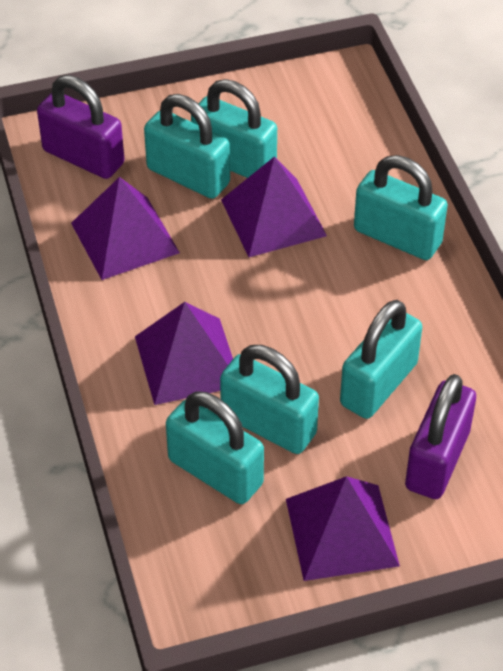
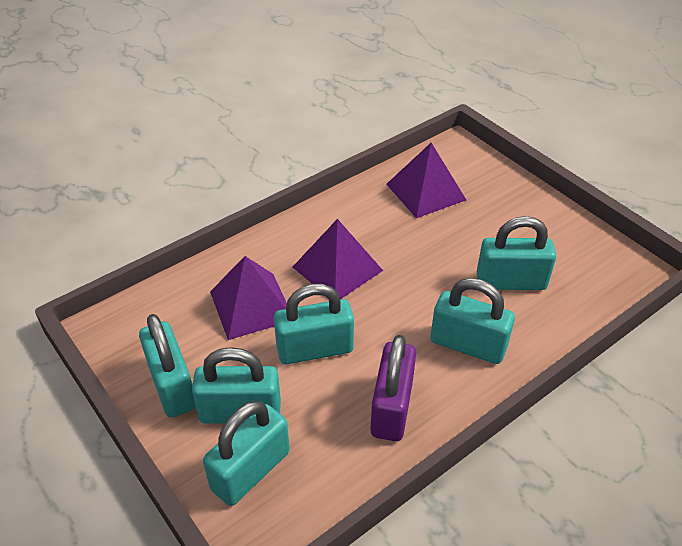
purple padlock: [37,75,124,179] [405,374,476,499] = 2 -> [370,335,416,441] = 1
purple pyramid: [71,177,180,280] [135,302,233,405] [221,156,327,257] [286,476,400,581] = 4 -> [210,256,287,340] [293,219,383,299] [386,143,466,218] = 3

